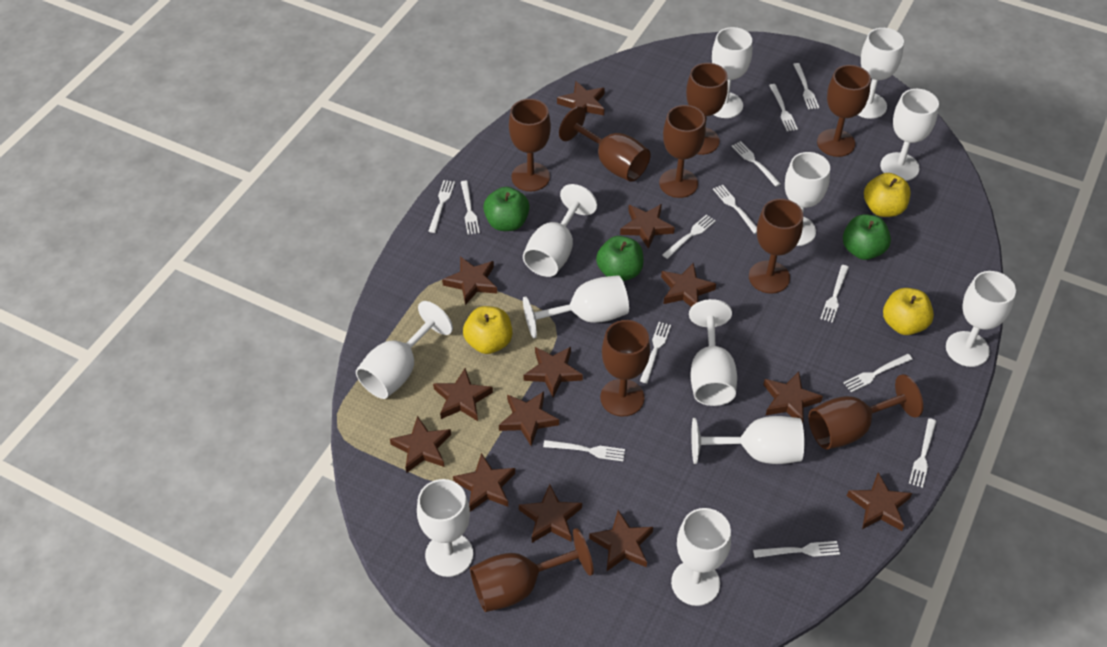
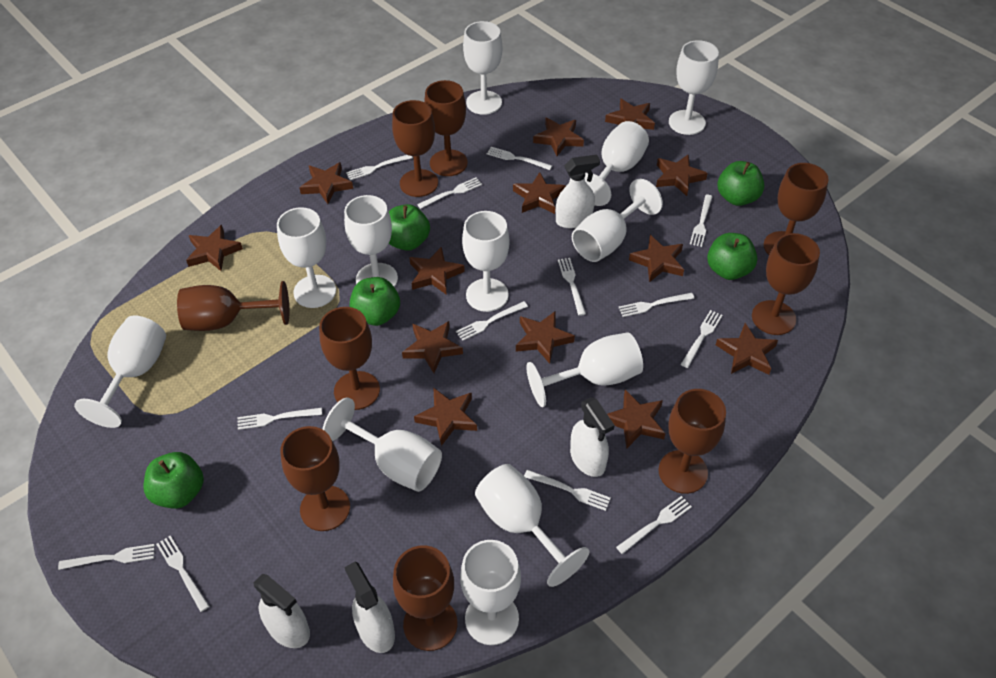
green apple: [483,187,530,231] [596,236,644,281] [843,214,891,260] = 3 -> [143,452,204,509] [350,277,400,326] [389,204,430,251] [707,233,757,280] [718,161,764,206] = 5
white spray bottle: none = 0 -> [254,574,310,648] [344,562,395,653] [556,155,600,228] [570,397,615,477] = 4
yellow apple: [463,306,512,354] [864,173,910,217] [883,288,934,335] = 3 -> none = 0

